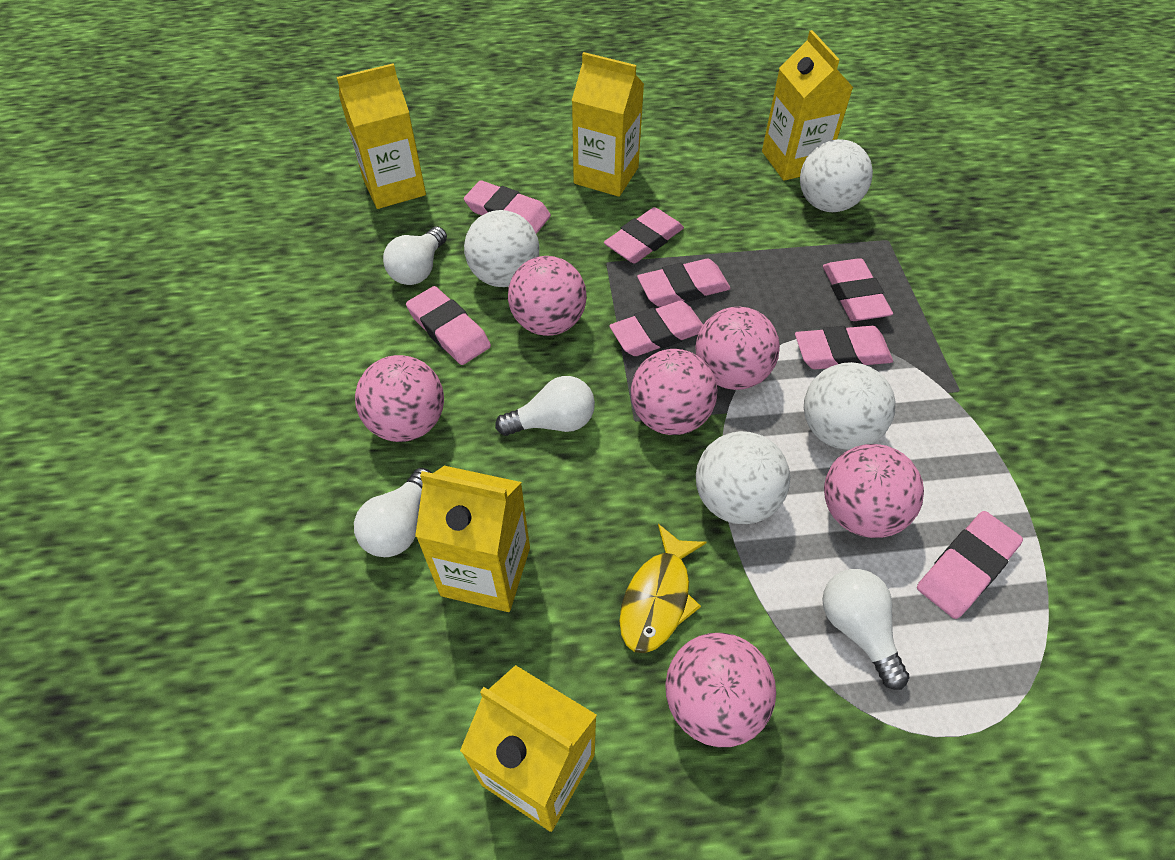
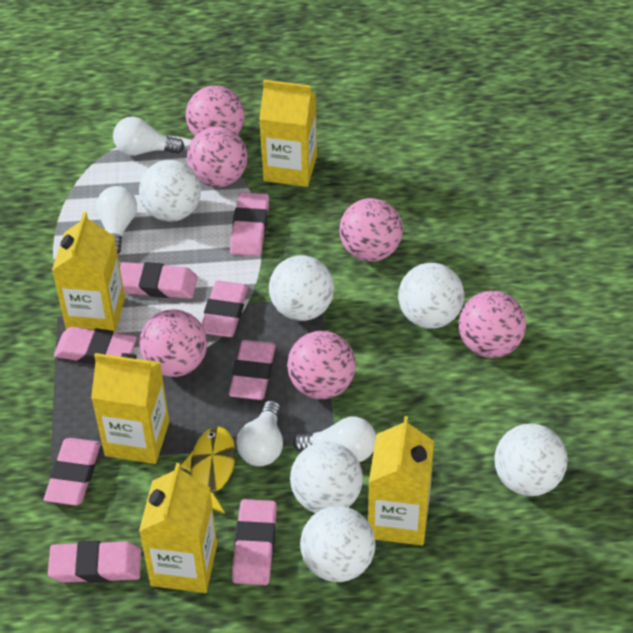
white ball: [464,210,539,287] [696,431,790,524] [800,139,873,212] [804,362,895,450] = 4 -> [139,160,201,222] [269,255,334,321] [290,442,363,513] [300,506,376,582] [398,263,464,329] [495,424,567,496] = 6

